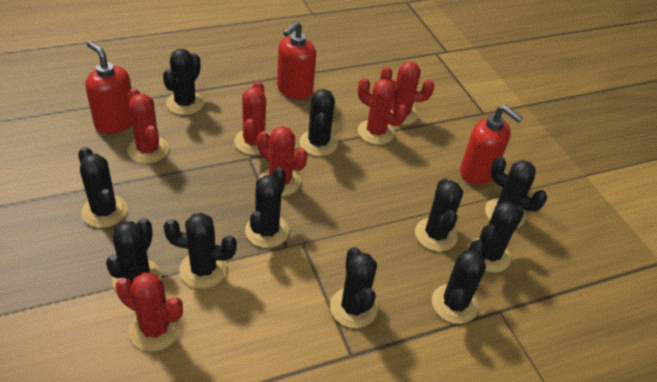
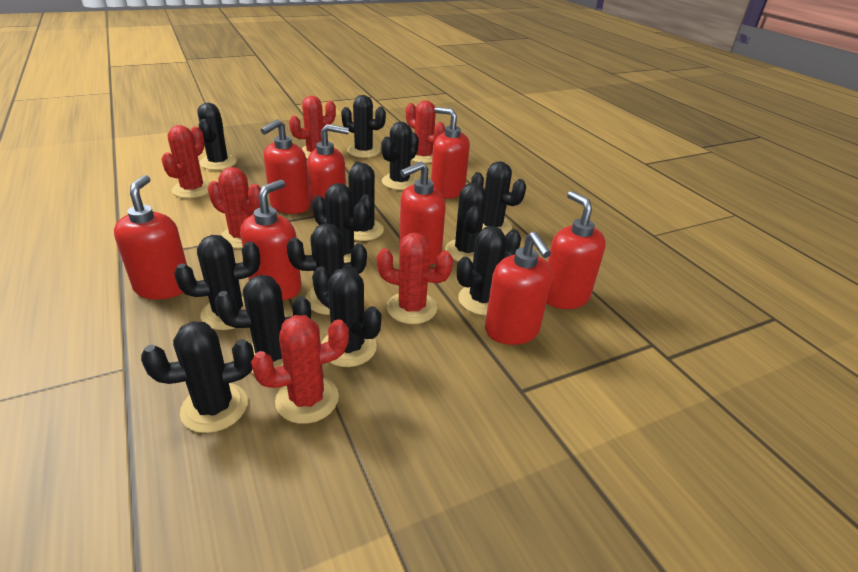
black cactus: [78,147,127,228] [106,218,162,290] [163,49,204,115] [163,213,237,289] [245,167,289,248] [299,89,338,156] [330,247,378,328] [415,178,463,251] [432,240,486,324] [468,201,524,273] [485,156,547,228] = 11 -> [141,321,254,433] [174,235,260,330] [197,103,237,170] [215,275,311,374] [287,223,367,315] [312,183,368,263] [312,266,381,367] [341,95,386,158] [348,162,384,241] [381,122,419,190] [445,183,487,263] [457,226,521,315] [471,161,526,235] = 13
red soap dispenser: [85,41,132,134] [277,21,316,100] [460,105,523,185] = 3 -> [114,175,187,300] [240,180,302,300] [261,119,310,214] [307,124,349,214] [399,162,446,265] [431,107,470,199] [485,231,553,345] [547,191,606,309] = 8

